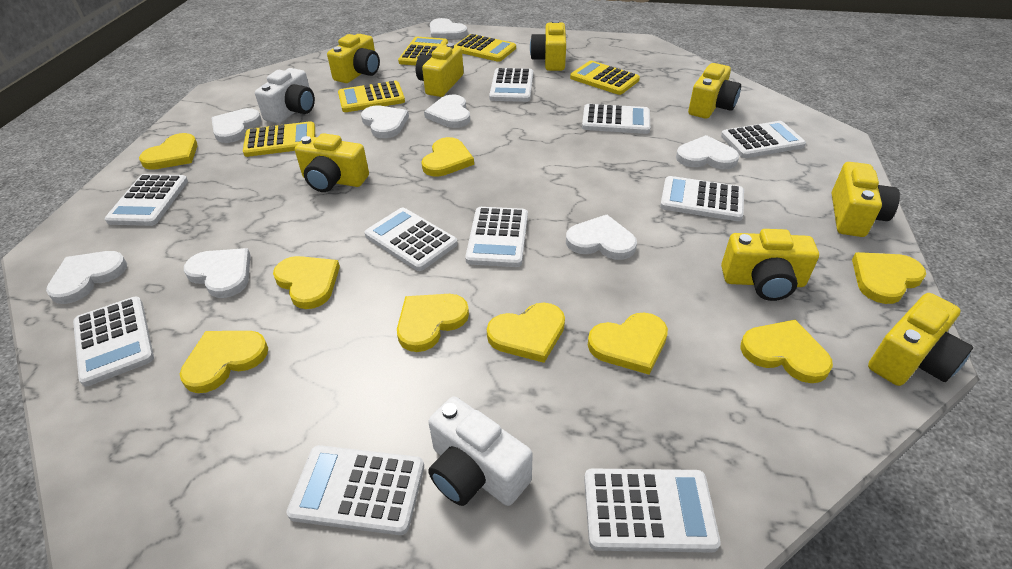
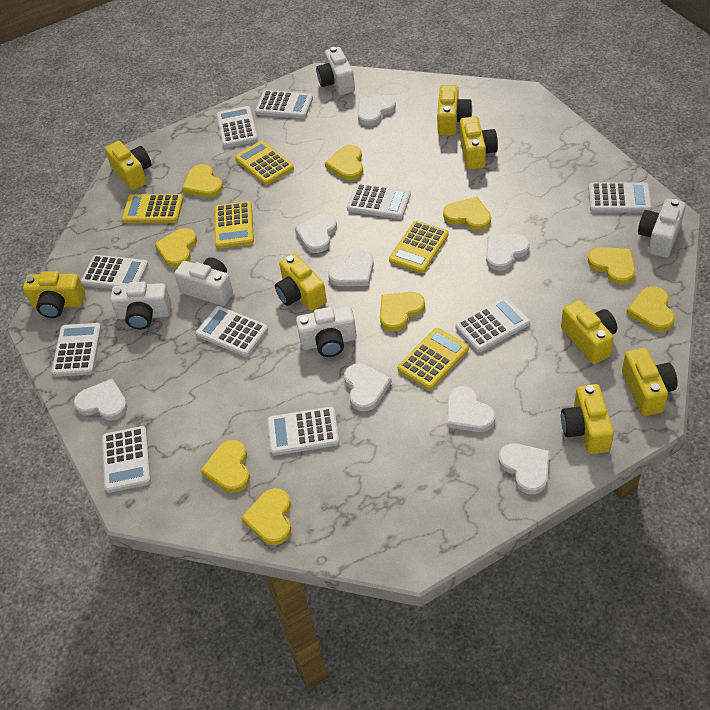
white camera: [255,68,315,124] [428,397,533,506] = 2 -> [110,282,172,329] [174,257,233,306] [296,306,357,357] [316,47,355,95] [638,198,686,258] = 5

